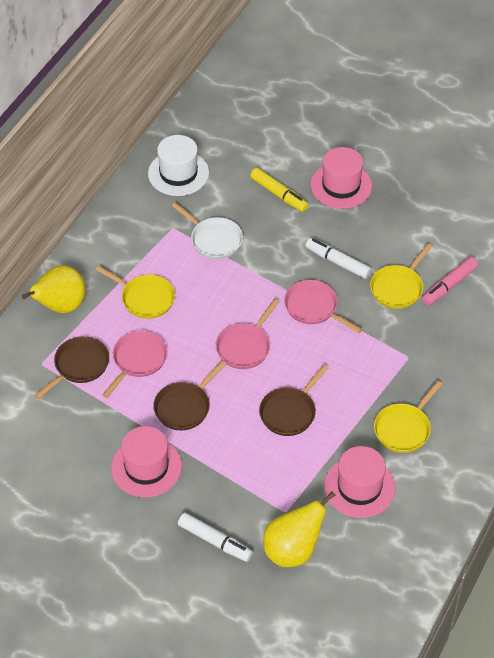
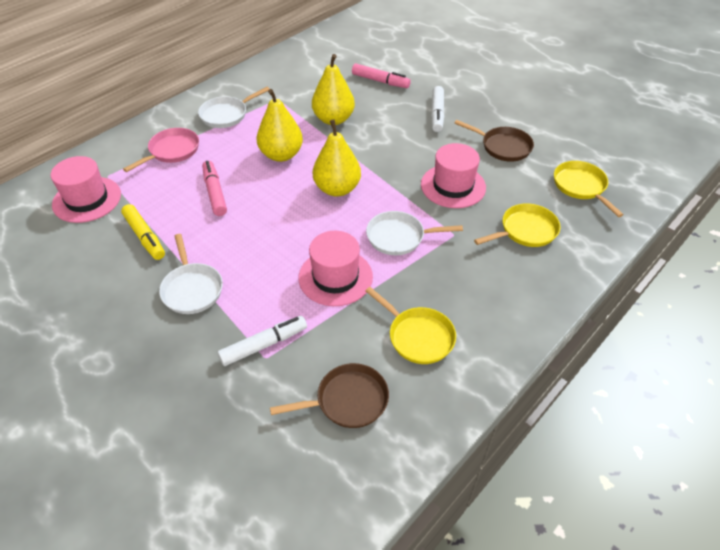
brown pan: [34,336,109,399] [153,361,226,430] [259,365,329,436] = 3 -> [270,363,389,428] [454,120,534,162] = 2
pink marker: [422,257,478,305] = 1 -> [202,161,227,216] [352,63,411,88] = 2
pink pan: [102,330,168,398] [216,299,279,369] [284,280,362,333] = 3 -> [123,128,199,172] = 1
white hat: [148,135,209,196] = 1 -> none = 0
white pan: [172,202,243,259] = 1 -> [159,234,223,314] [198,87,270,128] [366,211,463,255] = 3
yellow pear: [22,265,86,313] [263,491,335,567] = 2 -> [257,89,303,162] [312,54,355,125] [313,119,361,197] = 3

